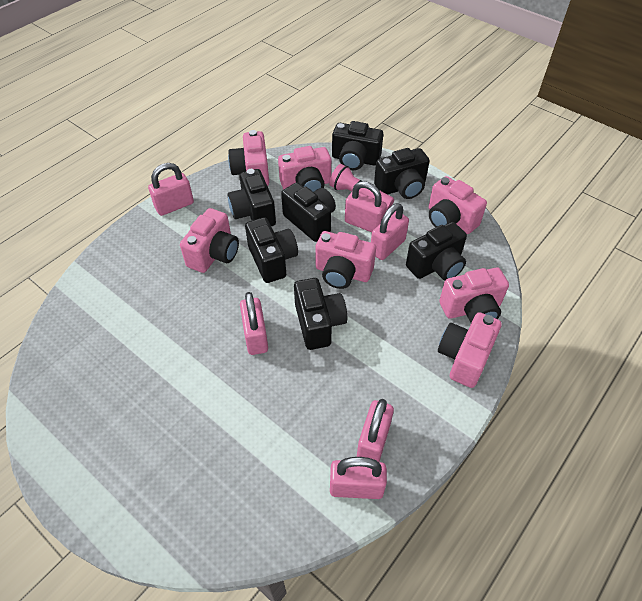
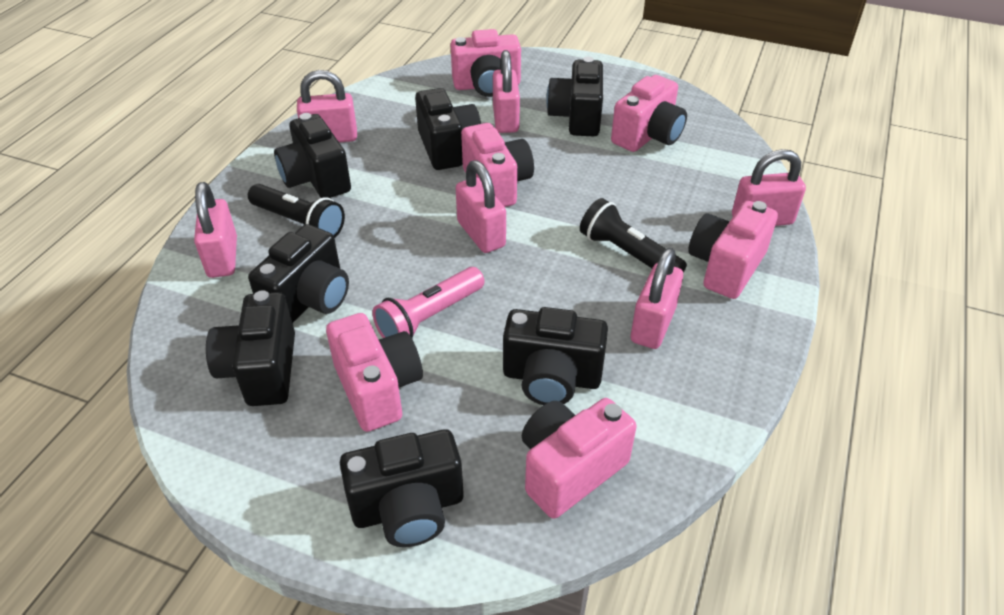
black flashlight: none = 0 -> [248,184,345,238] [580,198,687,273] = 2
pink camera: [180,208,239,273] [228,130,269,186] [278,146,331,192] [315,231,376,289] [429,176,487,234] [438,312,502,388] [439,267,509,323] = 7 -> [326,313,423,432] [451,29,521,97] [461,123,534,207] [522,398,637,519] [611,75,687,152] [688,201,778,299] = 6

